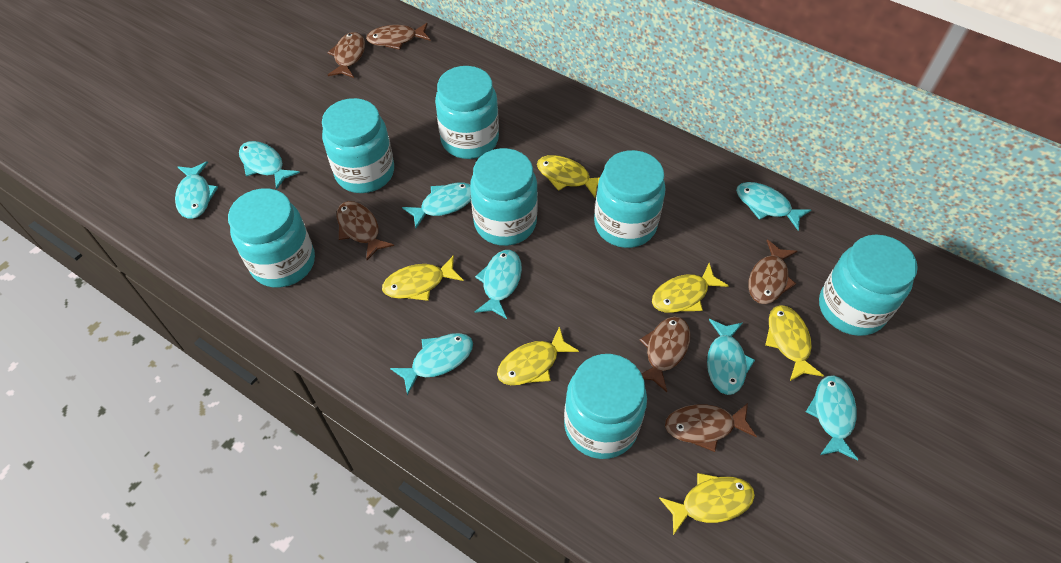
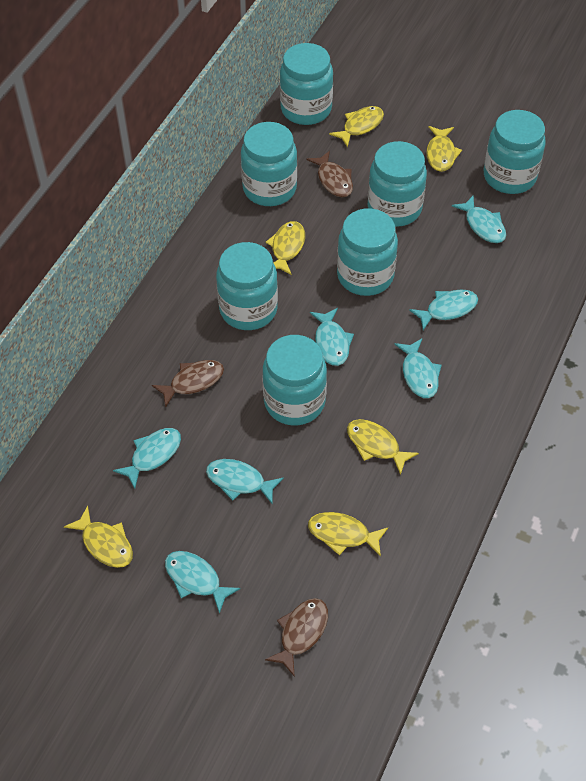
brown fish: [327,32,365,78] [336,201,394,260] [366,23,431,50] [640,316,690,392] [665,403,757,452] [748,240,797,304] = 6 -> [152,360,224,408] [265,598,328,677] [307,151,353,197] = 3
turquoise fish: [175,161,218,219] [239,141,300,190] [390,333,473,396] [402,182,471,228] [475,250,522,319] [707,319,755,395] [736,182,811,230] [806,375,858,461] = 8 -> [113,428,181,489] [165,551,240,614] [206,459,284,504] [310,308,354,366] [394,339,442,398] [409,289,478,330] [452,195,506,243] = 7

